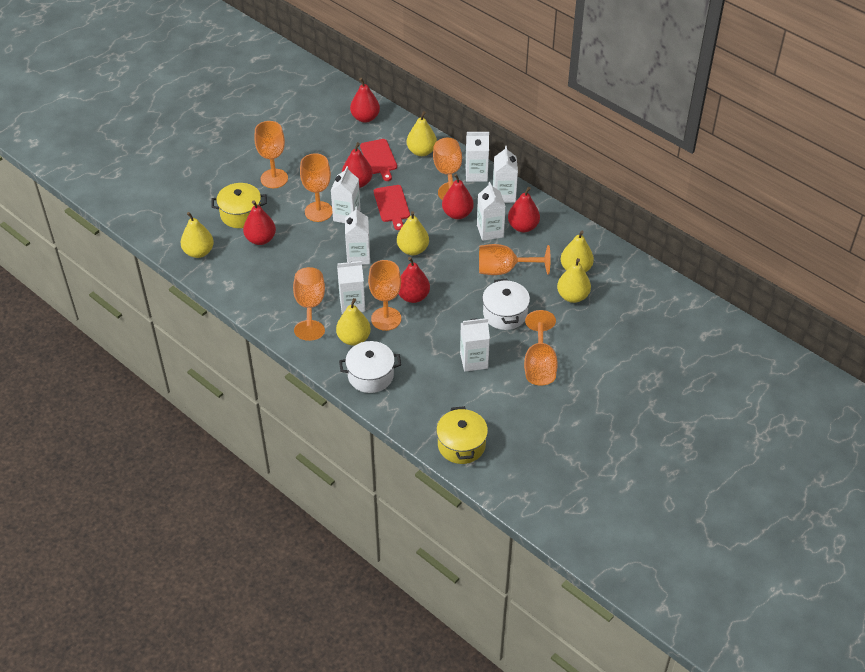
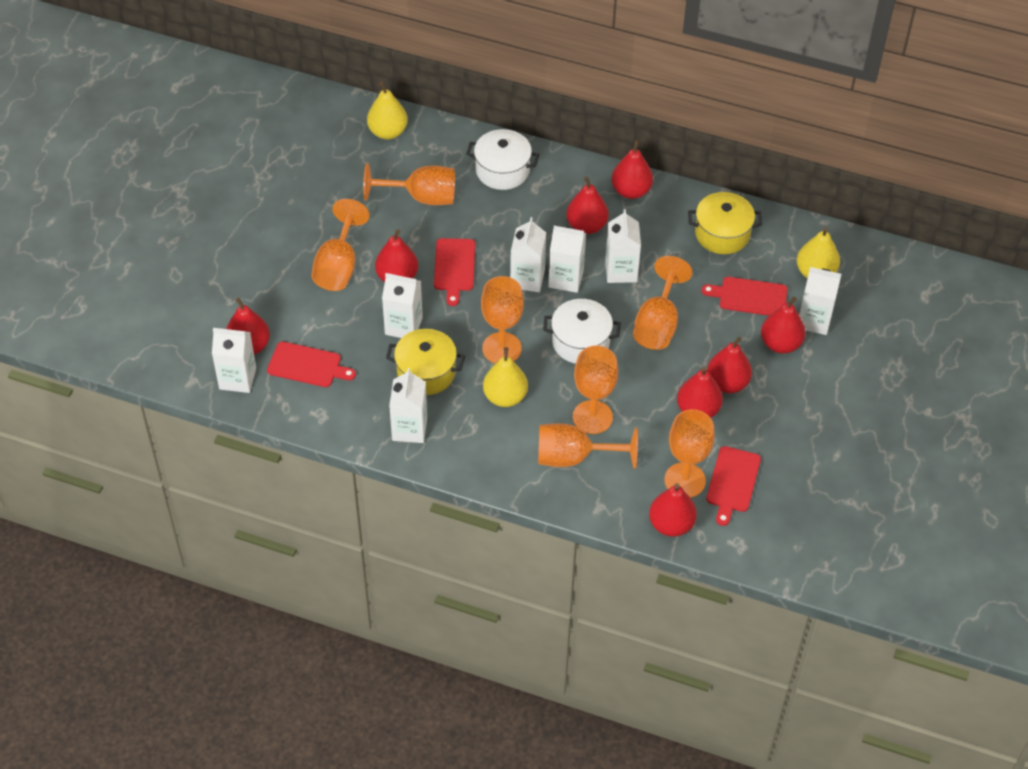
red cutting board: [360,139,397,181] [374,185,410,230] = 2 -> [267,341,356,387] [434,238,475,306] [701,277,788,316] [706,446,761,526] = 4
red pear: [243,201,276,245] [342,142,373,188] [350,78,380,123] [398,257,430,303] [442,174,474,219] [508,187,540,232] = 6 -> [226,298,270,355] [375,229,418,282] [566,176,609,234] [611,139,653,199] [649,483,697,537] [677,366,723,418] [707,337,752,394] [761,297,806,354] = 8
yellow pear: [181,212,214,258] [336,298,371,346] [397,211,429,255] [407,111,437,156] [557,258,591,303] [561,231,594,272] = 6 -> [367,82,408,139] [483,347,528,407] [797,227,840,278] = 3

